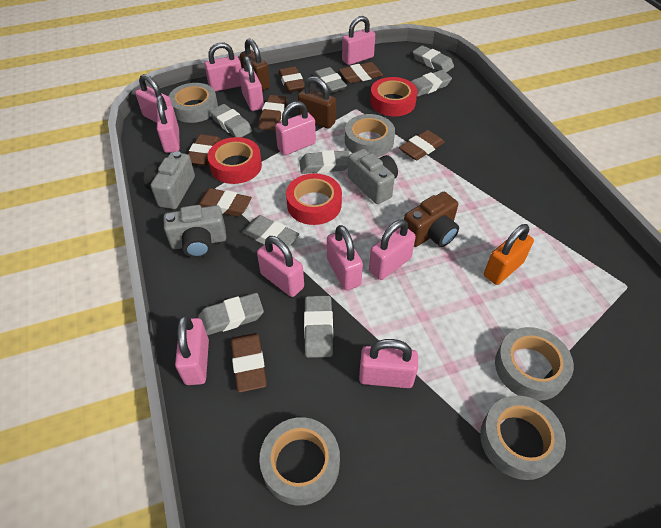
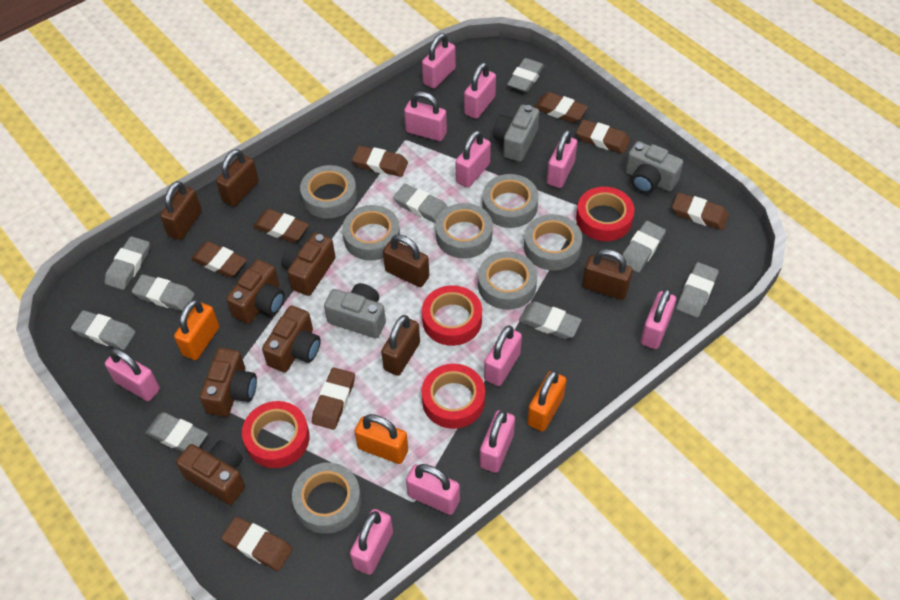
brown camera: [404,192,459,247] = 1 -> [176,440,245,505] [200,348,257,417] [226,260,285,324] [262,306,321,372] [281,233,335,296] = 5
brown eraser: [188,134,221,166] [197,188,252,217] [231,333,267,392] [258,95,287,131] [278,66,305,93] [339,62,383,83] [399,130,444,160] = 7 -> [191,241,247,278] [221,516,293,571] [253,209,309,243] [312,367,355,430] [352,146,408,177] [534,92,588,123] [576,119,630,154] [672,193,729,230] = 8
brown padlock: [240,38,270,91] [298,76,336,129] = 2 -> [160,181,202,240] [216,149,259,207] [381,315,420,376] [383,235,429,287] [582,249,633,300] = 5
grey eraser: [198,293,264,335] [210,104,252,137] [242,215,299,248] [299,150,349,174] [304,296,333,358] [313,67,347,93] [411,70,452,97] [413,45,454,73] = 8 -> [71,310,136,350] [105,236,150,290] [132,274,195,311] [145,412,208,452] [393,184,448,223] [507,58,544,92] [519,301,582,339] [622,221,666,273] [676,262,719,318] = 9
grey tape: [168,83,218,123] [259,417,340,506] [345,114,395,157] [480,395,566,480] [495,327,574,401] = 5 -> [292,462,361,534] [300,165,357,218] [342,205,400,261] [435,203,493,259] [478,251,537,310] [482,174,539,228] [524,214,582,271] = 7
orange padlock: [484,224,534,285] = 1 -> [174,300,219,360] [354,414,408,464] [527,370,566,432] = 3
red tape: [208,137,262,184] [286,173,342,225] [370,77,417,116] = 3 -> [242,401,310,468] [421,364,485,429] [422,285,482,346] [576,187,634,241] = 4

